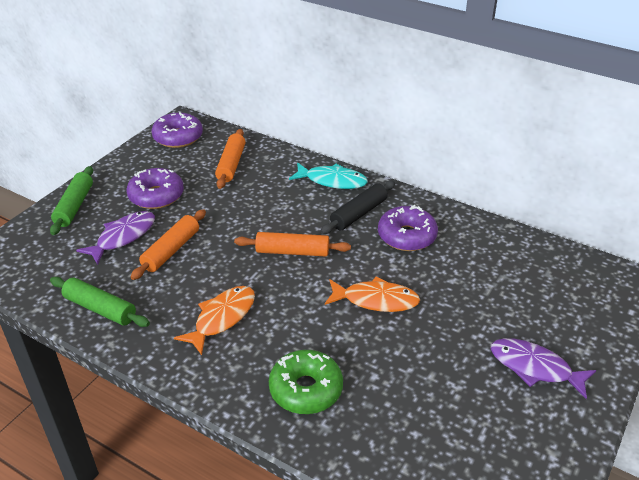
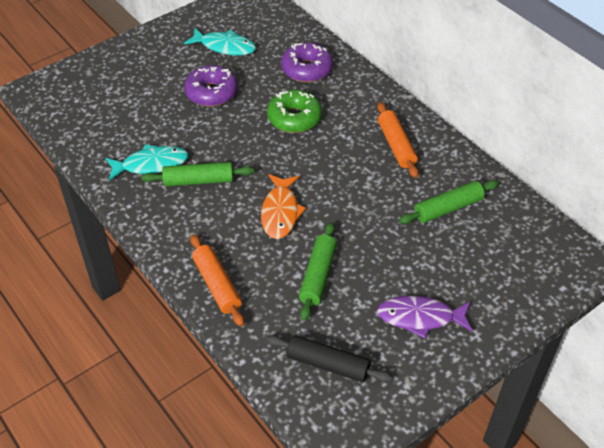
green rolling pin: [50,166,93,235] [50,277,150,327] = 2 -> [141,162,254,186] [299,222,337,321] [399,180,499,224] = 3
orange fish: [174,286,255,355] [325,277,420,312] = 2 -> [261,174,306,239] = 1
orange rolling pin: [131,209,206,280] [215,129,245,189] [234,232,351,256] = 3 -> [190,234,244,327] [377,102,419,178] = 2
purple donut: [127,168,184,209] [152,112,203,148] [378,205,438,251] = 3 -> [184,65,238,107] [281,42,333,82] = 2
purple fish: [76,211,155,265] [491,338,596,399] = 2 -> [377,296,473,339] = 1
turquoise fish: [289,163,368,189] = 1 -> [106,144,188,181] [184,28,256,56] = 2

